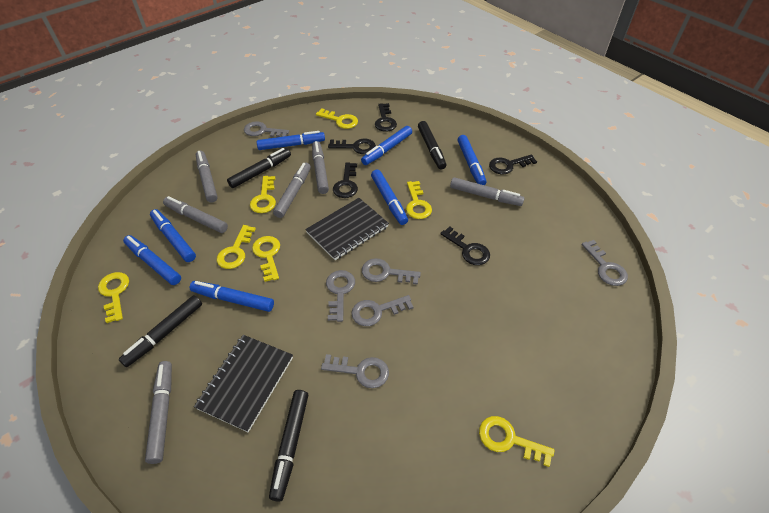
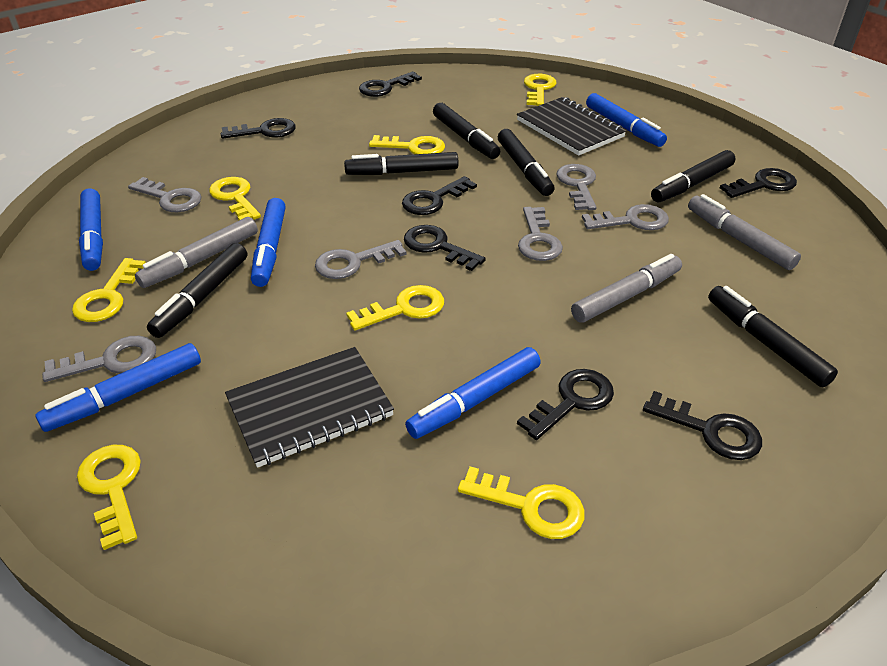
black key: [328,139,376,154] [333,162,358,198] [375,103,397,132] [440,226,490,265] [489,154,537,174] = 5 -> [221,118,296,139] [359,71,422,97] [402,176,477,215] [404,225,486,271] [517,369,614,440] [643,391,762,460] [720,168,797,198] = 7
black marker: [119,295,202,367] [227,148,291,188] [269,390,308,502] [418,121,446,170] = 4 -> [147,243,247,338] [344,152,459,175] [433,103,500,159] [498,129,555,196] [651,150,736,202] [708,286,838,387] = 6
blue marker: [123,235,181,285] [150,209,196,262] [190,281,274,312] [257,131,325,150] [361,126,412,165] [371,169,408,225] [458,135,487,185] = 7 -> [35,343,201,432] [79,188,103,271] [251,198,286,287] [405,347,541,439] [586,93,667,147] = 5
grey marker: [145,361,172,464] [163,196,228,233] [196,151,218,203] [273,162,311,218] [312,141,329,194] [450,177,525,206] = 6 -> [135,217,258,288] [571,254,682,323] [688,194,801,270] = 3

